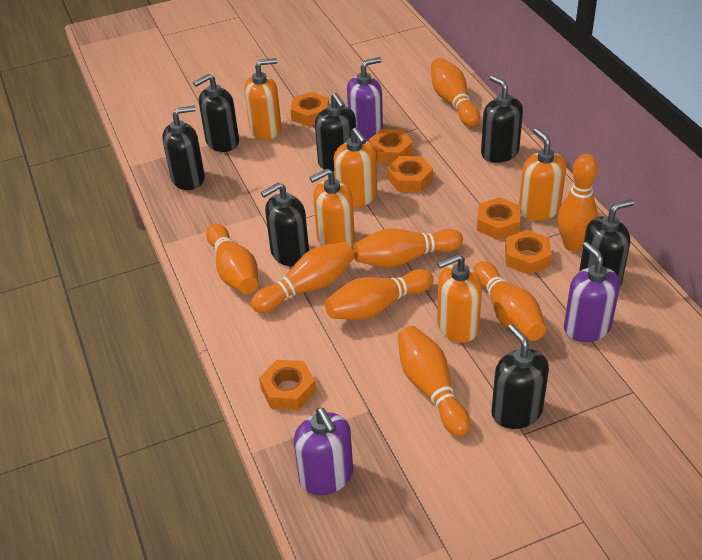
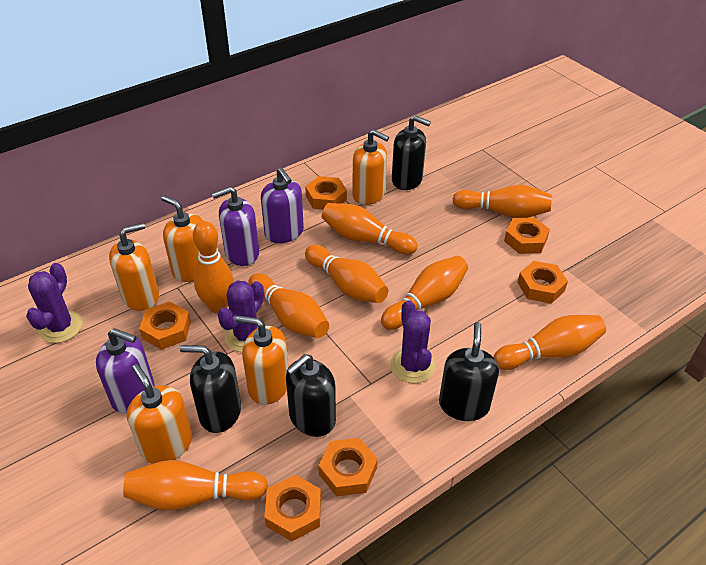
black soap dispenser: [162,106,205,190] [193,74,239,152] [261,182,309,266] [315,93,356,171] [481,75,523,163] [491,324,549,429] [579,199,634,286] = 7 -> [180,345,241,433] [286,354,336,437] [392,115,431,190] [439,322,499,421] = 4
purple cactus: none = 0 -> [26,263,83,343] [218,280,264,352] [390,300,435,383] = 3

